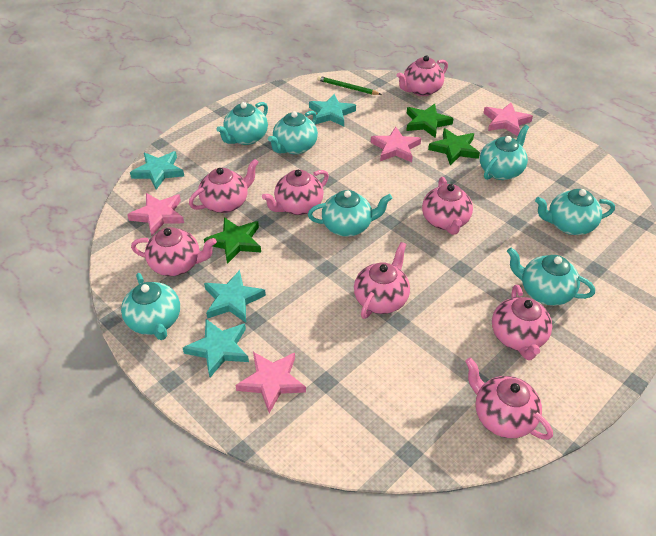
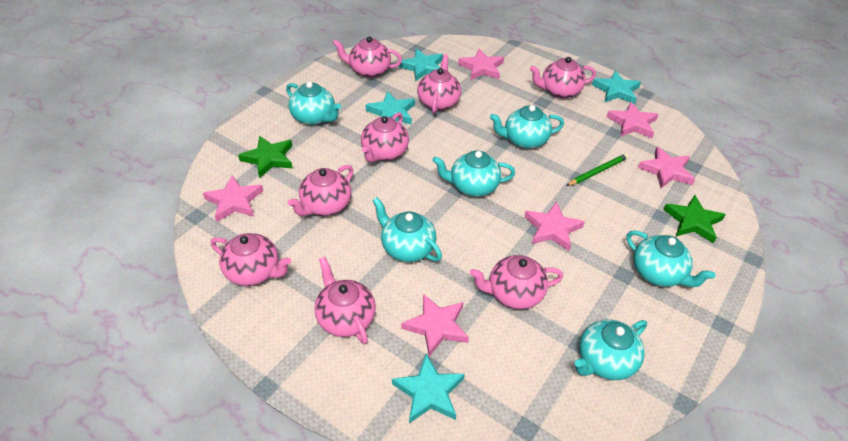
green star: [204,217,261,264] [406,104,454,138] [428,128,480,165] = 3 -> [238,136,293,178] [663,195,726,243] = 2
pink star: [127,193,184,236] [235,352,306,413] [371,127,421,162] [484,103,533,136] = 4 -> [203,175,263,222] [401,294,469,357] [458,49,504,80] [524,202,585,251] [607,102,659,138] [638,146,695,188] = 6
turquoise teapot: [121,273,180,340] [216,102,268,145] [268,111,318,155] [308,190,392,237] [480,125,529,180] [507,248,595,306] [535,189,615,235] = 7 -> [286,82,341,125] [372,197,442,262] [432,150,515,197] [490,105,564,149] [575,319,647,380] [626,230,715,287] = 6

